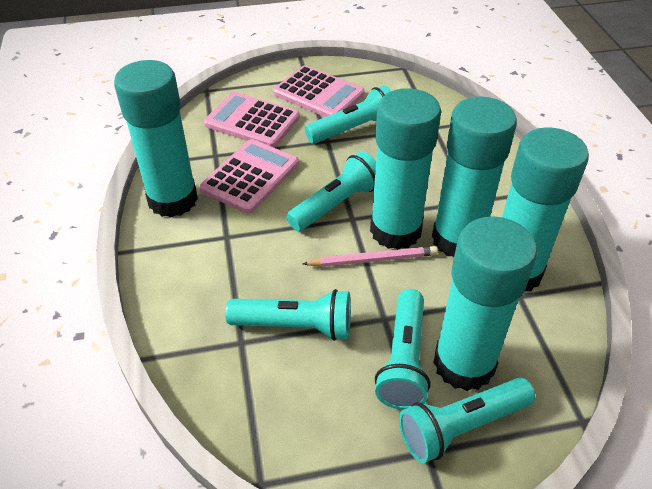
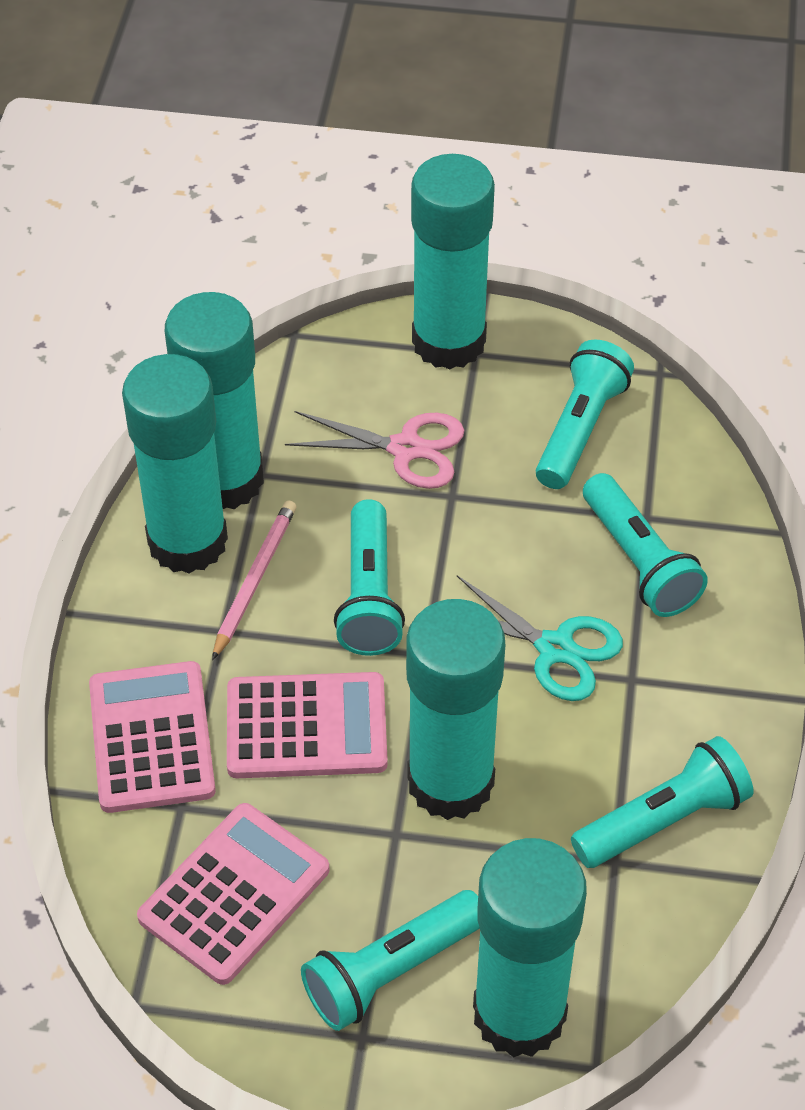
pink scissors: none = 0 -> [285,411,464,489] = 1
turquoise scissors: none = 0 -> [457,576,623,701] = 1

